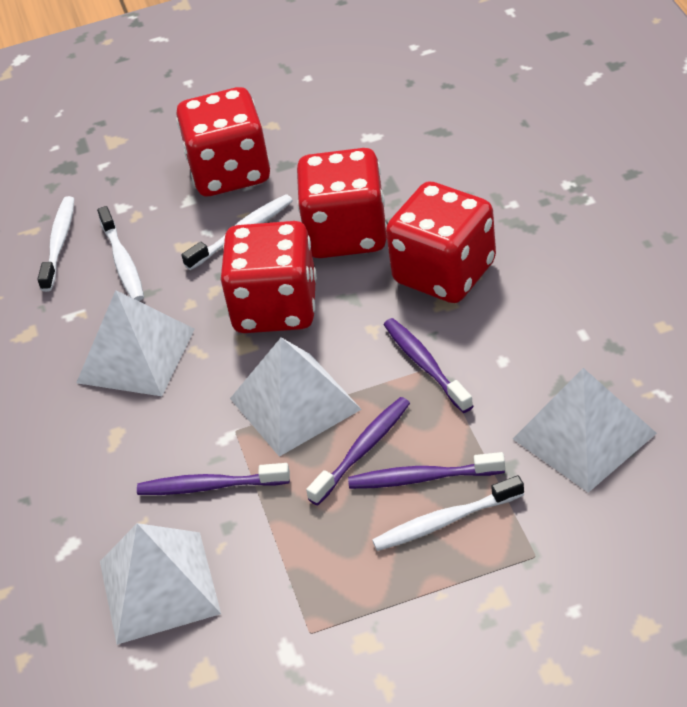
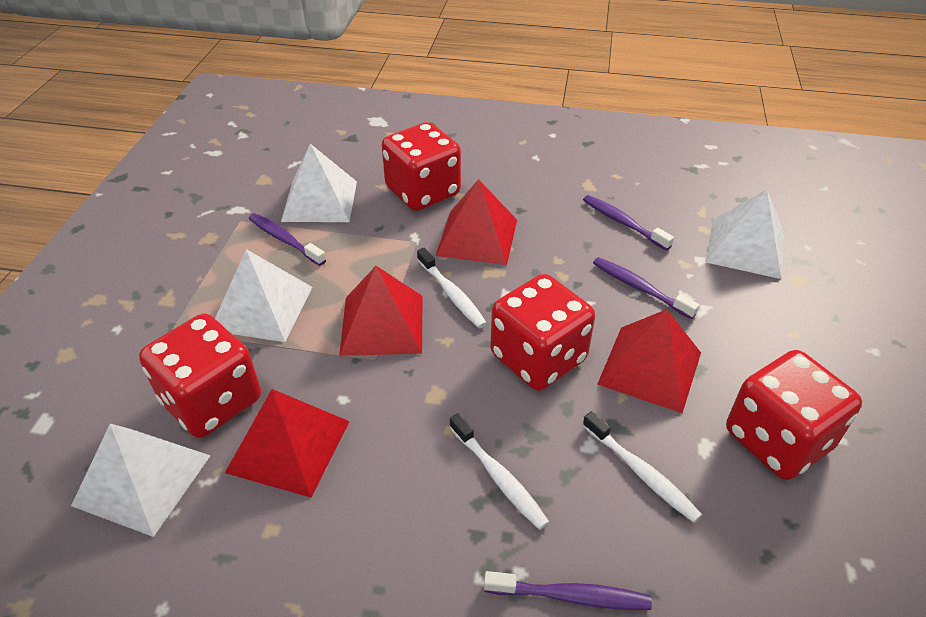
red pyramid: none = 0 -> [225,389,350,498] [339,266,423,356] [436,179,517,265] [598,309,701,413] = 4
white toothbrush: [37,196,74,292] [97,206,144,301] [181,194,293,270] [372,475,524,551] = 4 -> [417,247,487,328] [449,413,549,530] [582,411,702,523] = 3

